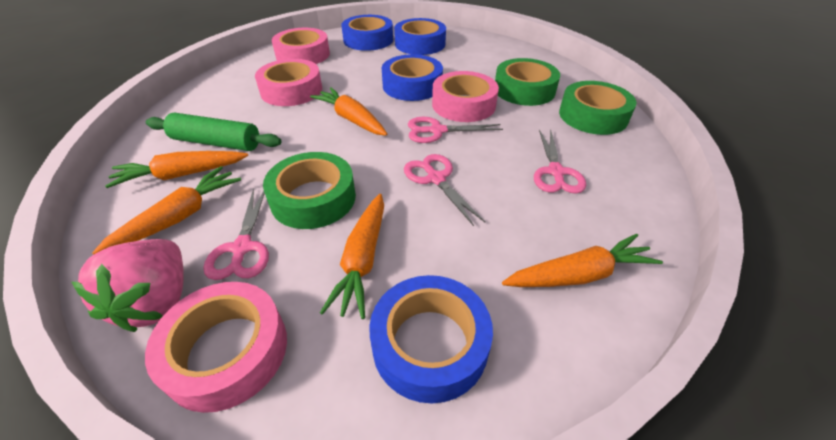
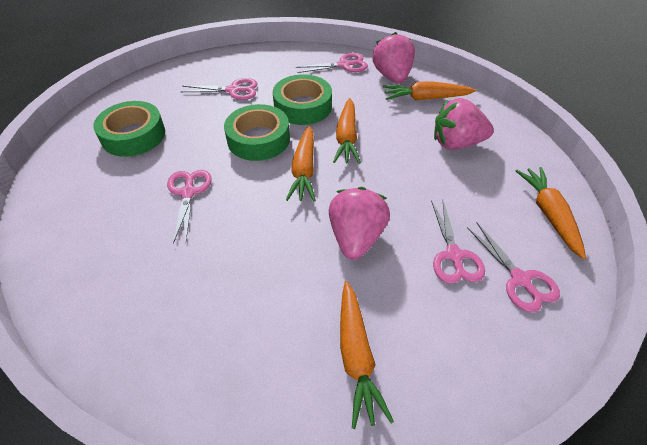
blue tape: [341,15,393,51] [369,275,493,403] [382,54,443,101] [394,18,446,55] = 4 -> none = 0
green rolling pin: [146,113,281,151] = 1 -> none = 0
pink scissors: [203,188,269,280] [404,154,485,226] [408,117,503,143] [534,129,586,194] = 4 -> [167,170,212,244] [181,78,258,100] [296,53,368,73] [431,201,485,284] [467,223,560,312] = 5
pink strawberry: [72,239,184,332] = 1 -> [329,187,390,260] [372,32,415,84] [434,98,494,150] = 3
pink tape: [145,282,287,413] [255,59,322,106] [272,28,330,64] [432,71,499,122] = 4 -> none = 0

